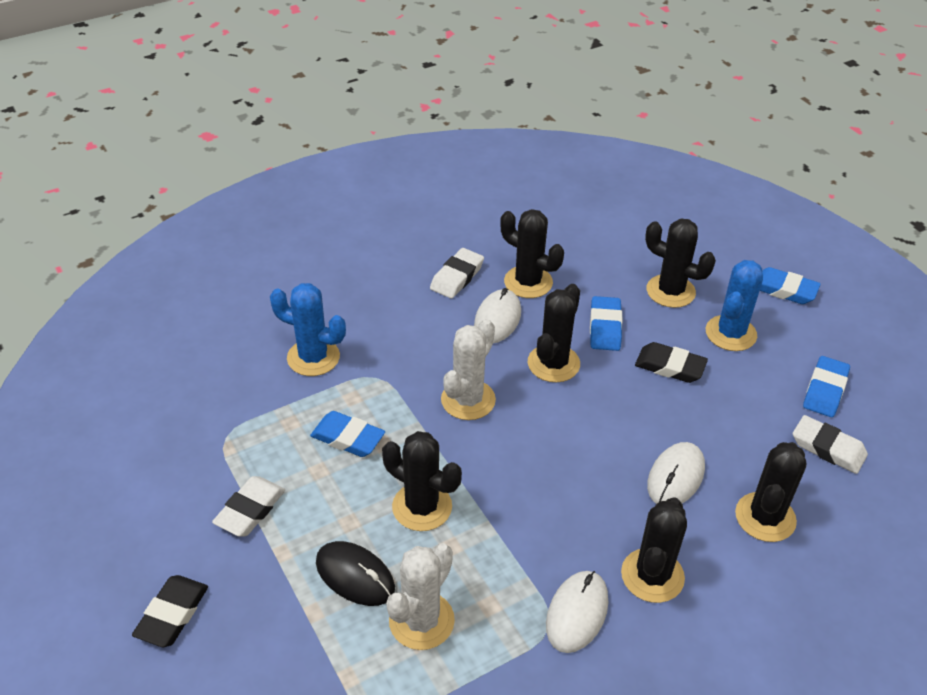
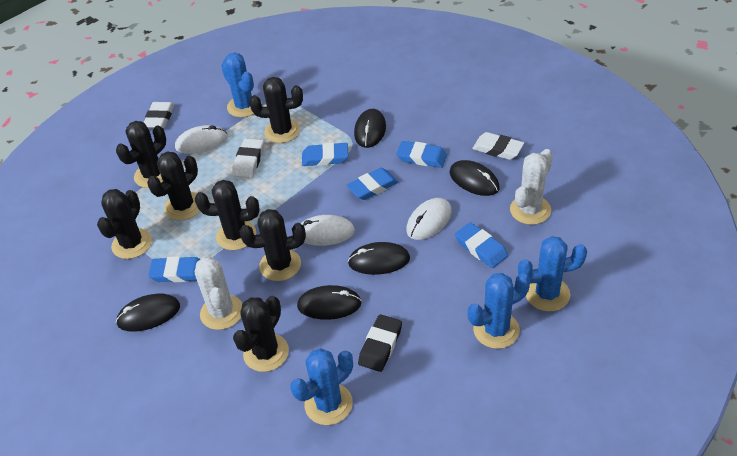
black cactus: [382,431,462,531] [500,209,564,298] [528,284,580,382] [621,497,687,603] [645,218,716,308] [735,442,806,542] = 6 -> [97,189,152,259] [116,121,166,188] [147,151,200,220] [195,180,259,250] [233,296,289,372] [240,209,306,281] [249,77,303,143] = 7
black eraser: [132,575,208,647] [635,342,708,383] = 2 -> [358,314,402,372] = 1
black mouse: [316,541,395,606] = 1 -> [116,294,180,332] [297,285,362,320] [348,242,410,275] [354,109,386,148] [450,160,500,196] = 5
blue cactus: [270,283,346,376] [706,260,763,351] = 2 -> [221,52,262,117] [290,348,353,425] [468,273,530,349] [518,236,587,311] = 4
blue eraser: [310,411,385,457] [590,296,622,351] [760,267,821,304] [803,356,850,417] = 4 -> [148,256,201,282] [302,143,348,166] [346,168,398,200] [396,141,447,168] [455,222,508,268] = 5

